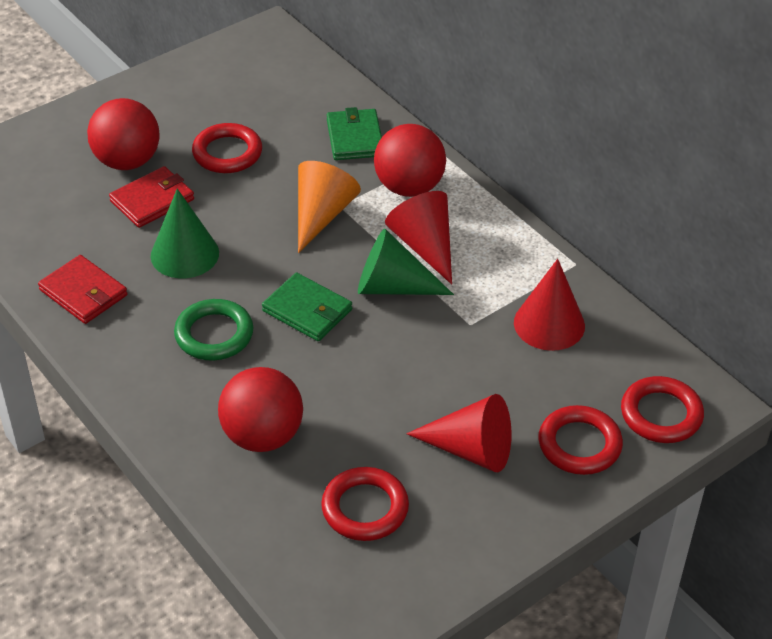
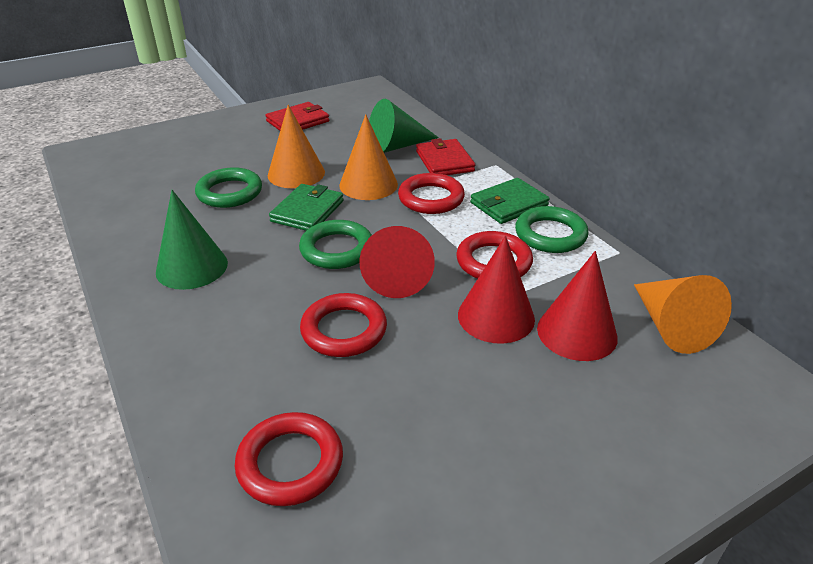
green ring: [174,299,254,361] = 1 -> [195,167,262,208] [299,220,372,269] [515,206,589,253] = 3
orange cone: [298,161,361,253] = 1 -> [268,105,325,188] [339,114,398,200] [634,275,732,354] = 3
red ball: [87,98,160,170] [218,367,303,452] [374,124,446,197] = 3 -> none = 0

